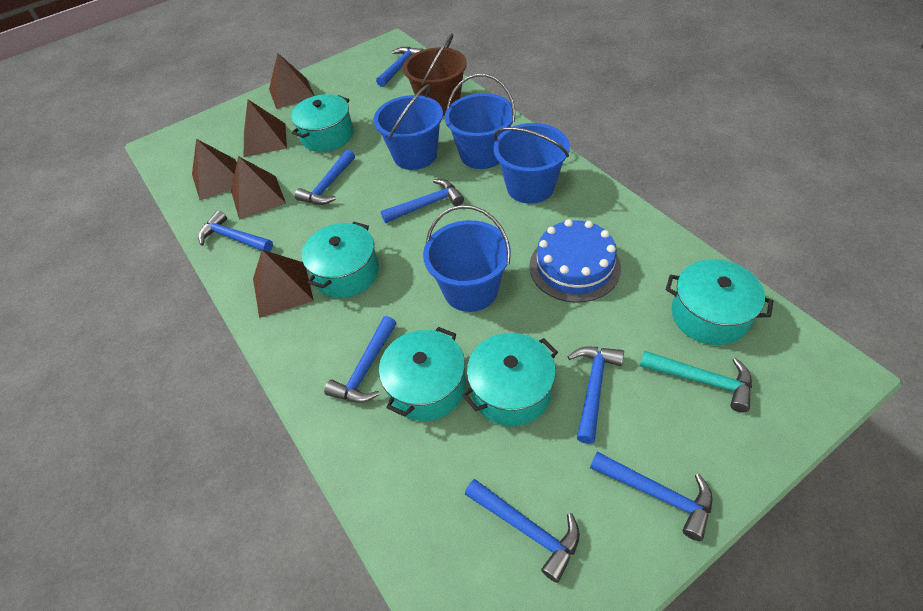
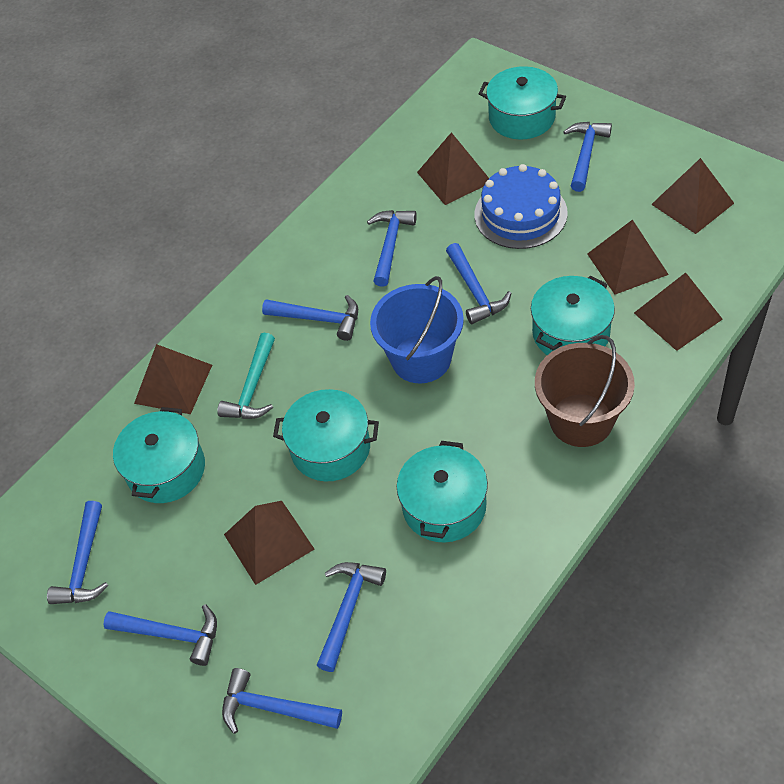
blue bucket: [374,84,443,170] [423,205,511,312] [445,74,516,169] [493,123,570,204] = 4 -> [370,276,464,384] = 1
brown pyramid: [192,139,237,200] [231,156,286,220] [244,100,287,157] [253,250,314,318] [269,53,314,109] = 5 -> [134,344,212,414] [224,501,315,585] [417,132,489,205] [587,219,669,295] [634,272,723,351] [651,158,734,234] = 6

